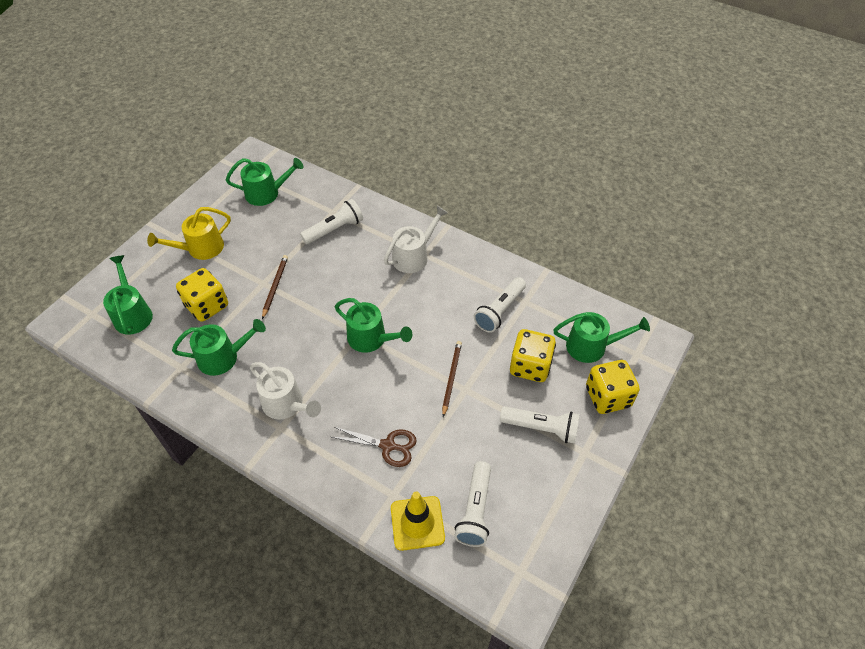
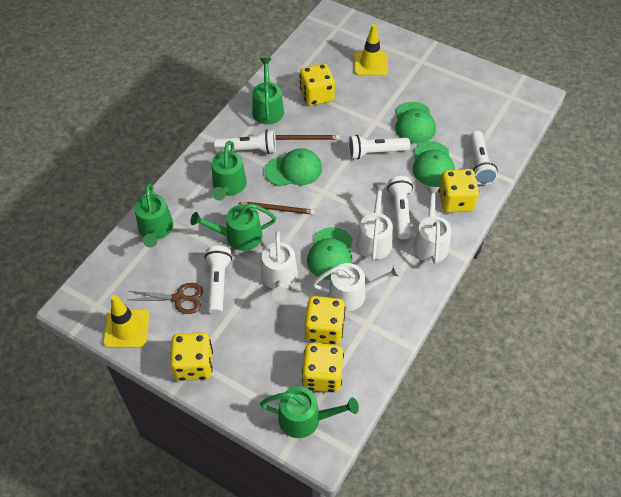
green cap: none = 0 -> [265,148,322,186] [307,227,353,280] [395,102,436,144] [413,141,455,187] = 4
white flashlight: [300,199,363,244] [454,461,491,547] [474,277,526,333] [500,406,580,444] = 4 -> [205,246,232,315] [214,129,276,154] [348,135,410,160] [387,176,413,239] [470,131,498,185] = 5
white watering can: [250,362,321,420] [384,206,448,273] = 2 -> [261,231,298,301] [312,263,402,311] [356,184,393,261] [413,187,451,264] = 4
yellow dice: [176,268,228,322] [510,329,556,382] [586,360,640,414] = 3 -> [170,332,213,381] [299,63,335,106] [302,343,344,392] [305,296,345,345] [439,169,479,213] = 5
yellow traffic cone: [391,491,445,551] = 1 -> [103,295,150,348] [354,24,388,76] = 2
yellow watering can: [147,207,231,260] = 1 -> none = 0

